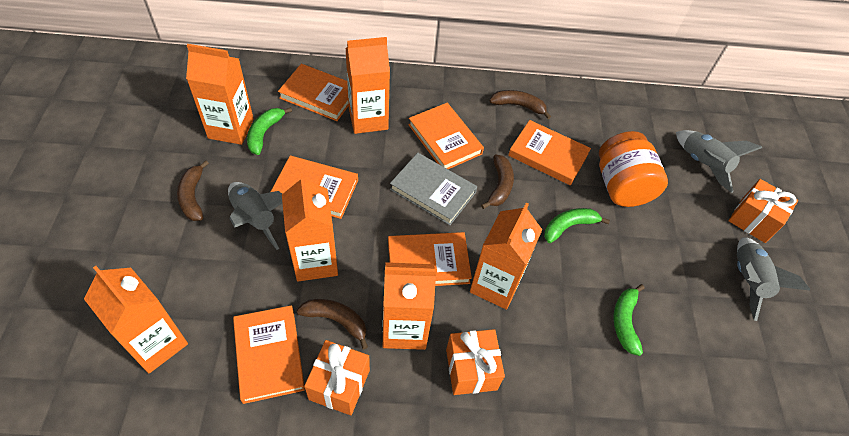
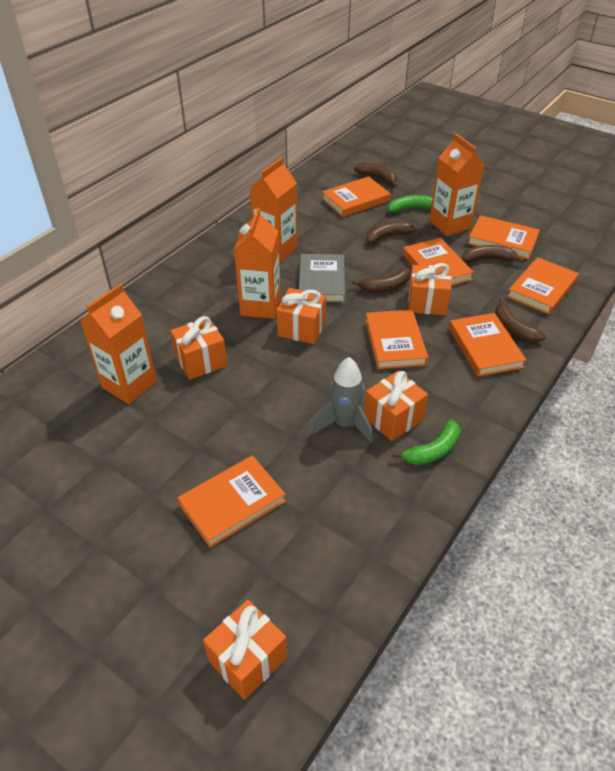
brown banana: [177,160,209,221] [297,299,368,349] [481,154,514,209] [490,90,551,119] = 4 -> [351,267,411,292] [354,162,397,187] [366,221,422,243] [462,245,525,263] [495,298,546,342] = 5
green banana: [247,107,292,155] [544,208,610,243] [613,284,645,356] = 3 -> [388,195,433,213] [393,420,460,465] = 2
grey rocket: [228,182,282,250] [676,130,762,193] [737,237,810,321] = 3 -> [312,357,373,443] = 1
orange book: [233,305,305,404] [271,156,358,219] [278,64,349,121] [388,232,472,286] [408,103,484,169] [508,120,591,185] = 6 -> [178,455,286,548] [322,176,391,217] [365,310,428,369] [403,238,474,286] [449,313,526,377] [468,215,540,259] [507,257,579,315] = 7
orange carton: [84,266,188,373] [186,44,254,145] [282,173,338,281] [346,37,390,134] [383,262,437,350] [470,203,542,310] = 6 -> [80,284,157,404] [234,208,281,319] [250,157,298,263] [429,133,484,236] = 4
orange gift: [304,340,370,415] [446,329,505,395] [728,179,798,243] = 3 -> [170,316,227,380] [203,600,287,700] [276,288,326,344] [364,371,428,441] [408,263,452,315] = 5
orange jar: [599,131,668,207] = 1 -> none = 0

